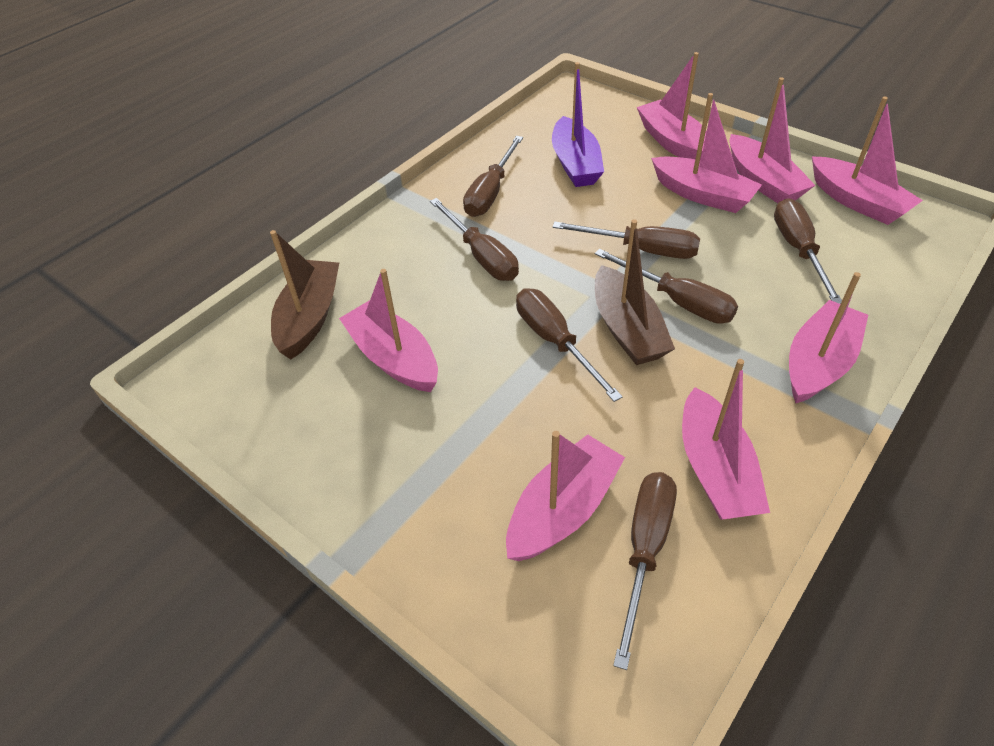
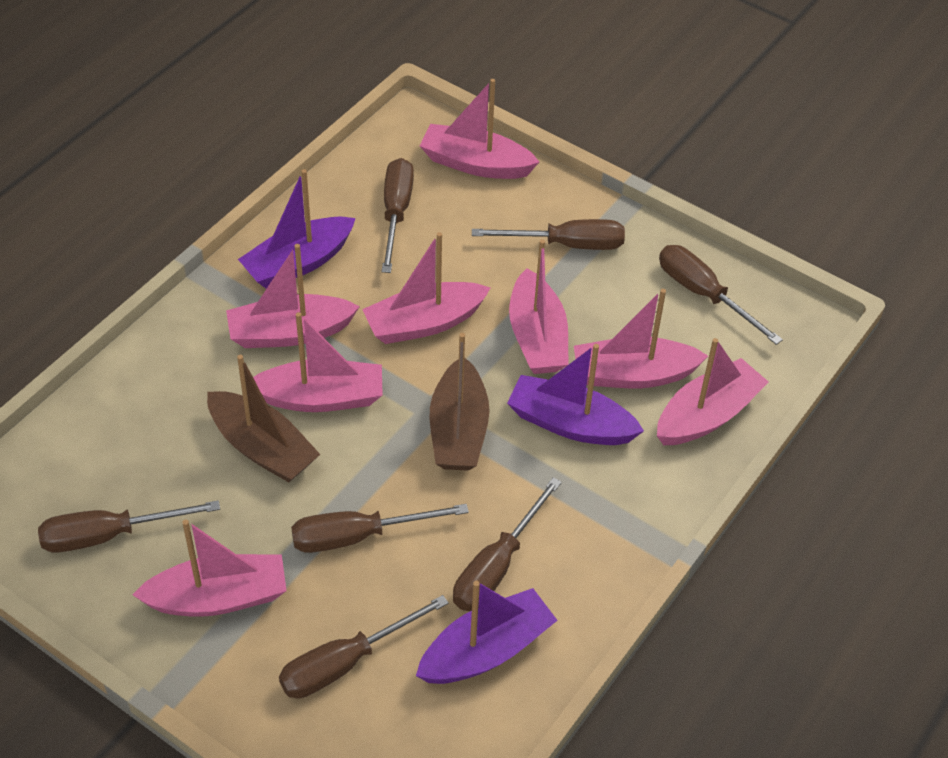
purple boat: [552,62,604,187] = 1 -> [238,169,356,289] [416,581,558,684] [507,344,644,445] = 3

